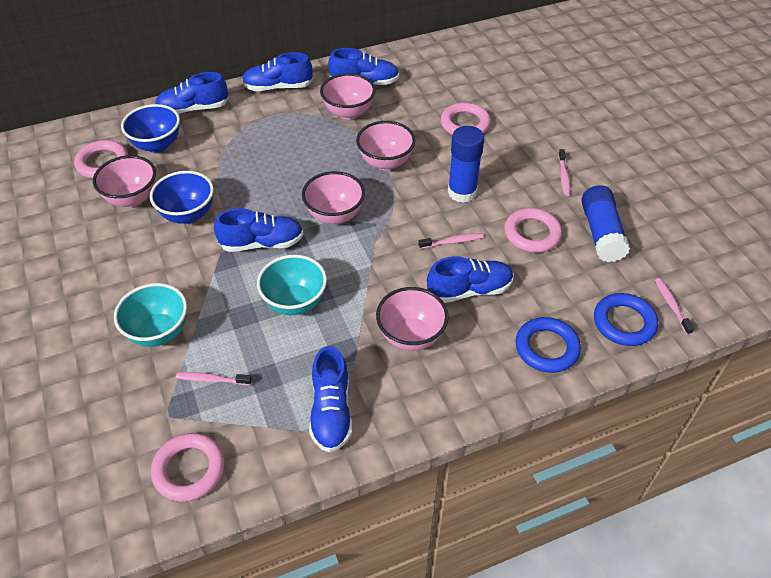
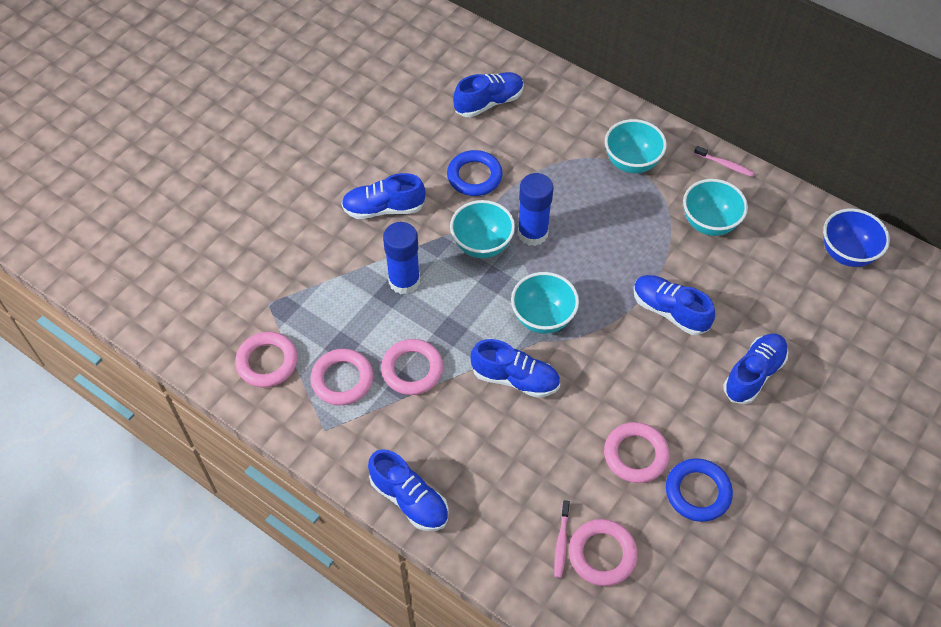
blue bowl: [121,104,180,153] [150,171,214,224] = 2 -> [823,208,890,267] = 1
pink bowl: [93,155,156,207] [302,171,365,224] [320,73,375,120] [356,121,415,170] [376,287,449,351] = 5 -> none = 0
pink ring: [74,140,128,178] [151,433,225,502] [441,102,491,135] [504,208,562,253] = 4 -> [235,332,298,387] [310,349,373,405] [381,339,443,395] [569,519,638,586] [604,422,669,483] = 5
pink toothbrush: [176,372,252,385] [418,233,483,249] [558,149,570,196] [655,278,694,335] = 4 -> [554,500,570,578] [694,146,755,177] = 2
turquoise bowl: [114,283,187,347] [257,255,327,315] = 2 -> [450,200,515,258] [511,272,579,334] [605,119,667,173] [683,179,748,236] = 4

